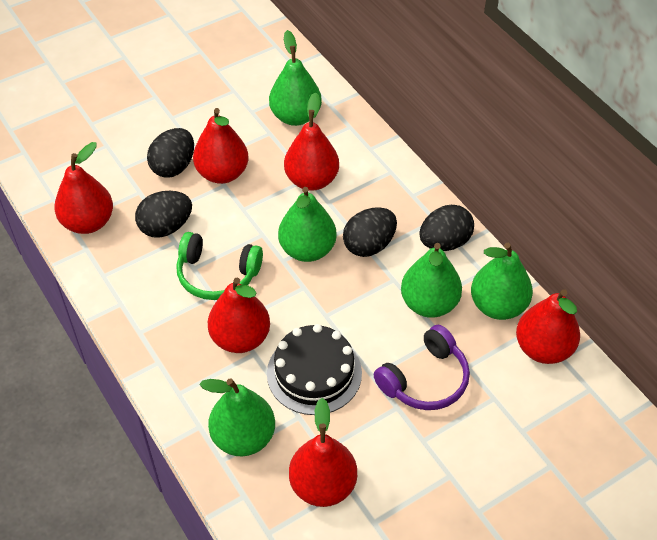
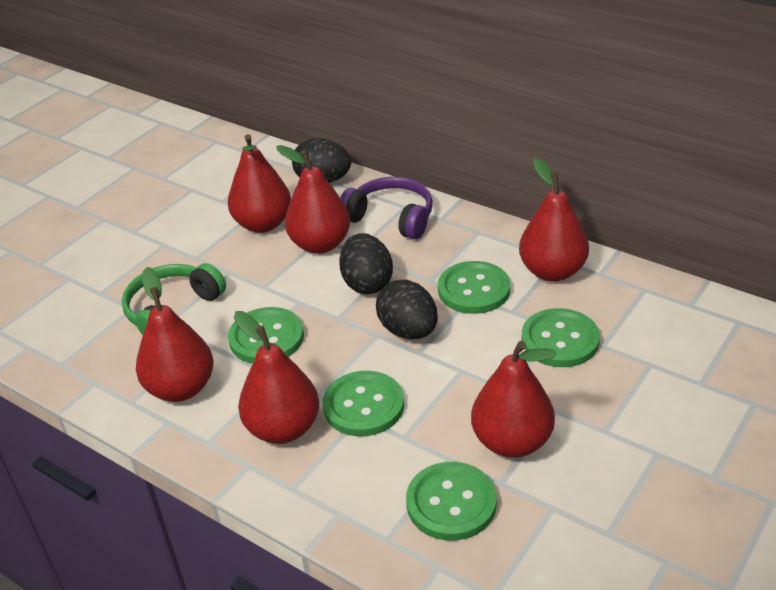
black cake: [267,324,362,415] = 1 -> none = 0
black egg: [135,191,192,238] [147,128,194,177] [343,207,397,257] [419,205,474,251] = 4 -> [292,138,351,183] [339,233,393,294] [376,280,438,339] = 3
green button: none = 0 -> [228,307,304,364] [322,371,404,436] [406,462,497,541] [438,261,510,314] [522,308,600,367] = 5
green pear: [199,378,275,456] [269,30,322,126] [278,187,337,262] [401,243,462,318] [471,243,533,320] = 5 -> none = 0

